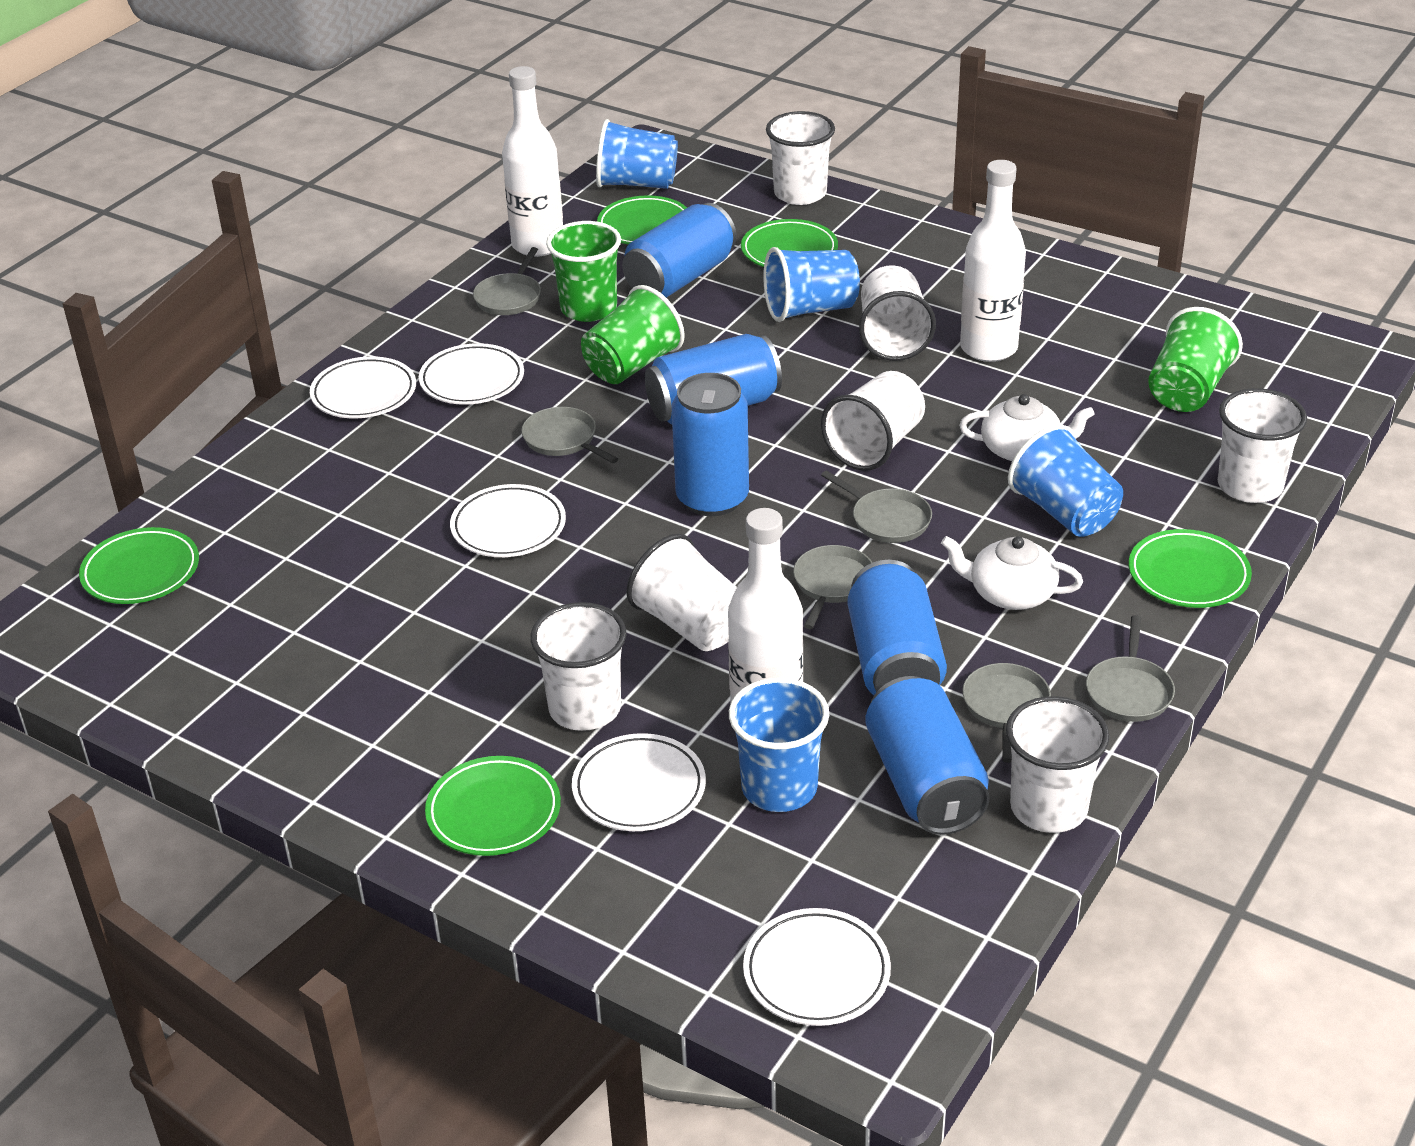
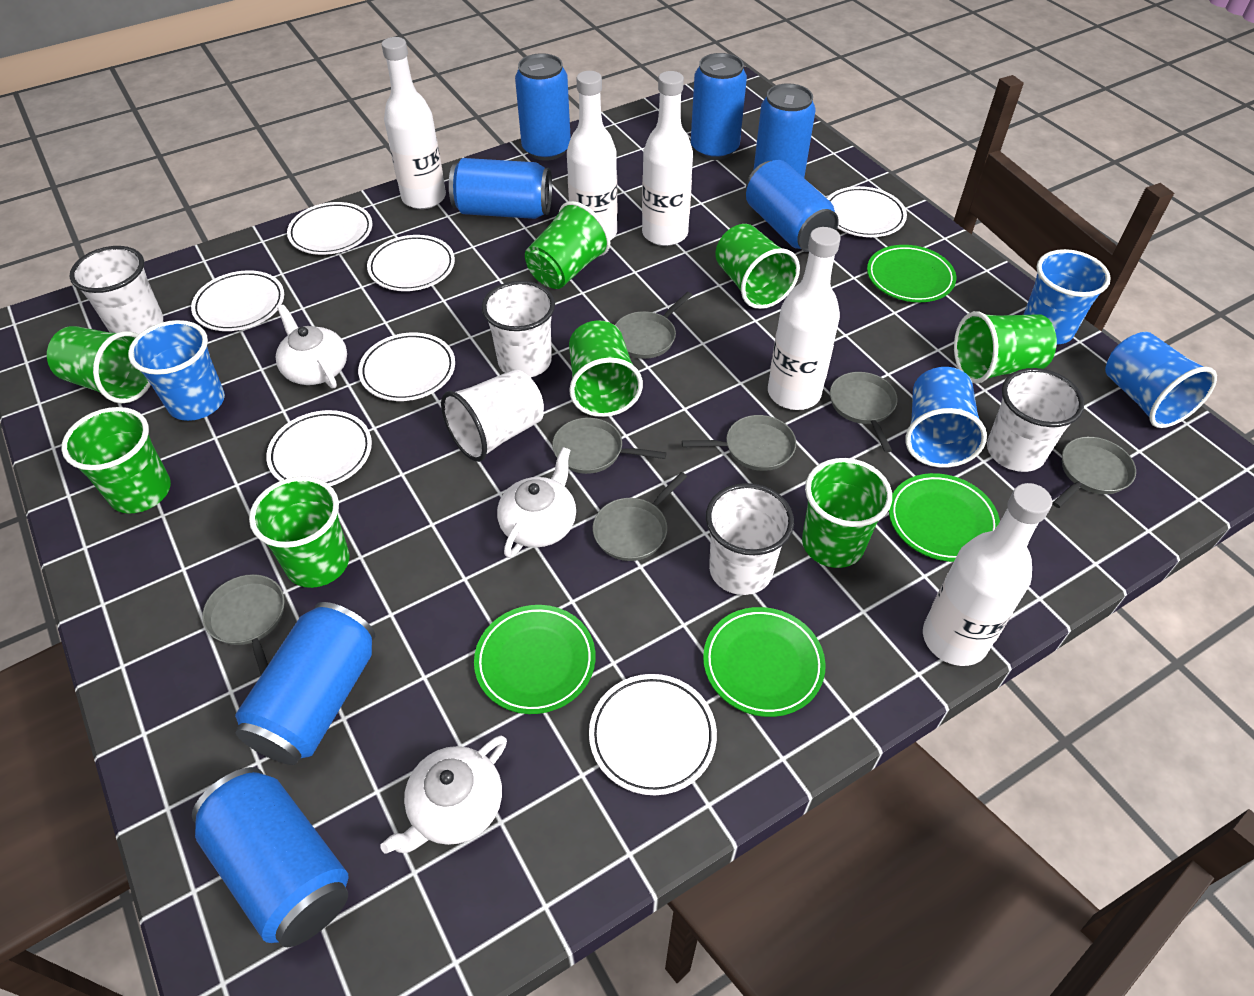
blue can: [622,203,737,298] [645,334,782,425] [672,373,749,516] [848,560,947,695] [865,676,989,835] = 5 -> [192,767,349,947] [235,602,375,765] [449,158,552,219] [515,53,571,161] [691,53,747,160] [746,160,839,252] [754,83,816,178] = 7
green cup: [546,221,621,322] [581,285,685,384] [1148,307,1243,412] = 3 -> [47,326,151,403] [61,407,171,514] [249,476,349,588] [525,201,610,289] [569,320,643,417] [715,224,800,309] [802,458,892,568] [954,311,1057,384] = 8
green plate: [79,527,199,604] [425,756,561,856] [597,195,687,244] [741,219,838,267] [1129,529,1252,608] = 5 -> [474,605,596,714] [703,607,826,717] [867,245,956,302] [889,473,1000,562] = 4
grey pan: [473,247,541,315] [521,407,618,463] [793,545,872,629] [821,470,932,543] [962,663,1051,763] [1086,615,1175,722] = 6 -> [202,574,284,675] [552,418,667,474] [593,472,687,561] [615,292,692,359] [682,415,796,471] [830,372,898,453] [1052,437,1136,508] = 7
white bottle: [502,66,563,257] [728,508,803,701] [960,160,1026,362] = 3 -> [382,37,446,209] [567,71,617,240] [642,71,693,246] [768,227,841,410] [923,483,1052,666] = 5
white cup: [530,602,626,731] [627,534,737,651] [766,111,835,205] [821,371,925,471] [859,265,936,361] [1006,696,1109,833] [1218,388,1307,503] = 7 -> [69,246,163,334] [441,369,544,462] [482,281,555,378] [706,483,794,595] [987,368,1084,472] = 5
white plate: [310,356,416,418] [419,343,524,405] [450,484,566,557] [572,733,706,831] [743,908,891,1026] = 5 -> [191,270,284,331] [266,410,372,486] [287,202,372,255] [358,332,455,401] [367,235,455,291] [589,674,717,795] [827,186,907,237] = 7
white teapot: [941,536,1083,610] [959,394,1095,461] = 2 -> [276,305,347,388] [381,736,507,854] [497,447,576,558] = 3

